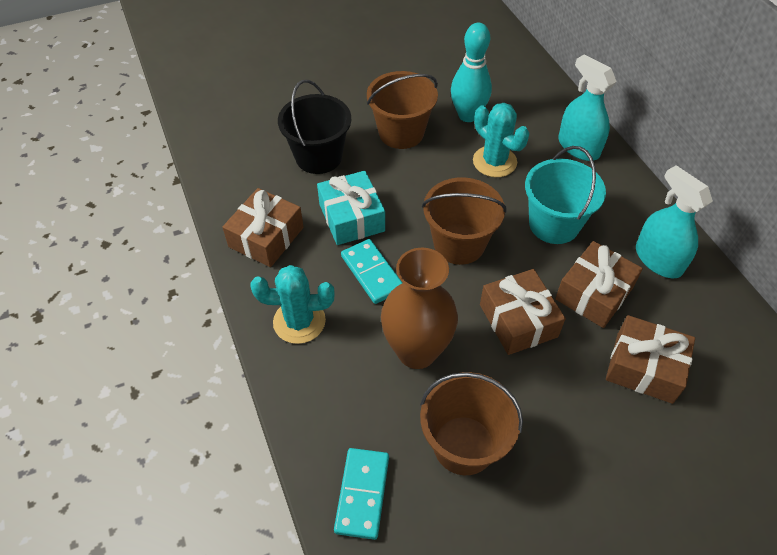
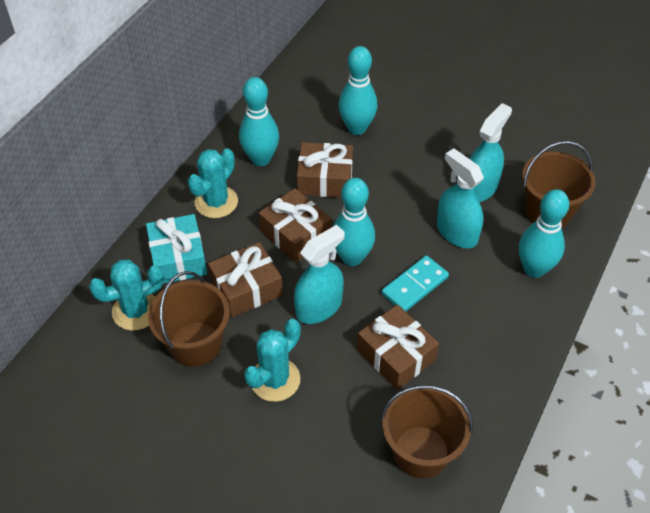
black bucket: [278,80,351,174] = 1 -> none = 0
brown vase: [381,248,458,369] = 1 -> none = 0
turquoise bowling pin: [451,23,492,122] = 1 -> [239,77,279,166] [333,178,375,266] [339,46,378,135] [519,189,569,278] = 4
turquoise bucket: [525,146,606,244] = 1 -> none = 0
turquoise cactus: [250,265,334,344] [473,103,529,177] = 2 -> [89,259,164,330] [188,148,238,218] [244,319,301,402] = 3
turquoise domino: [334,448,389,540] [341,239,402,304] = 2 -> [382,255,449,312] = 1
turquoise spray bottle: [558,54,617,161] [636,165,713,278] = 2 -> [294,225,345,324] [437,149,484,248] [470,103,512,202] = 3

